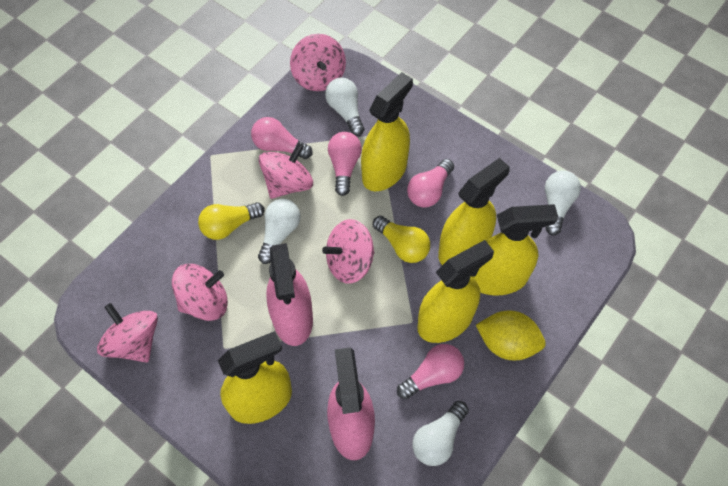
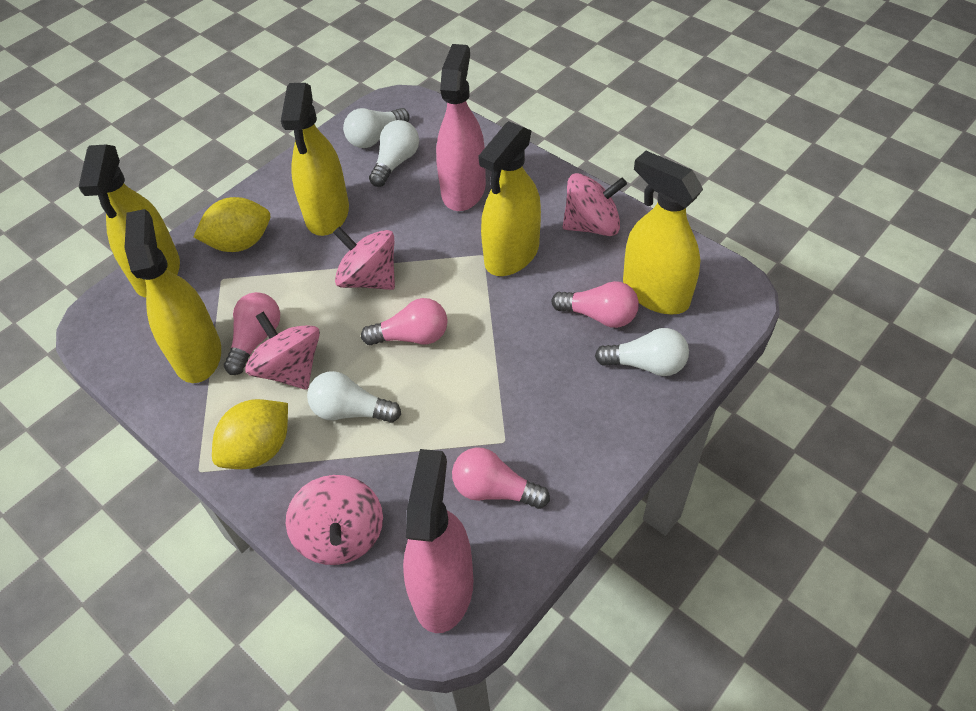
pink spinning top: [97,303,158,363] [172,264,228,321] [259,143,313,199] [290,34,346,91] [322,219,374,284] = 5 -> [245,311,320,390] [286,475,383,565] [333,227,395,290] [563,173,627,236] = 4
yellow lemon: [476,310,546,360] = 1 -> [194,197,270,252] [212,399,288,469] = 2
yellow light bulb: [198,202,265,240] [373,216,430,263] = 2 -> none = 0

